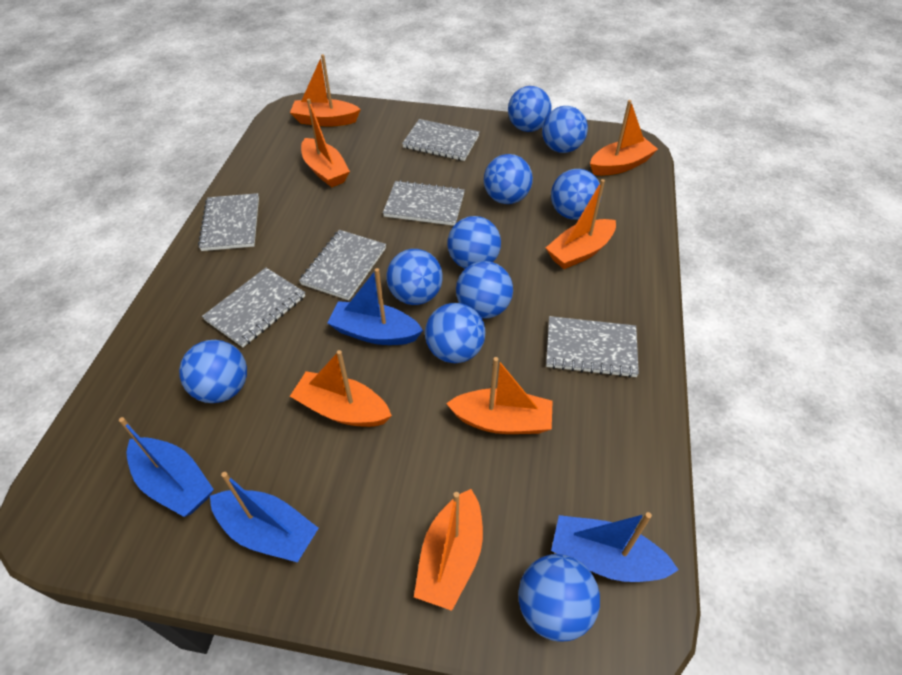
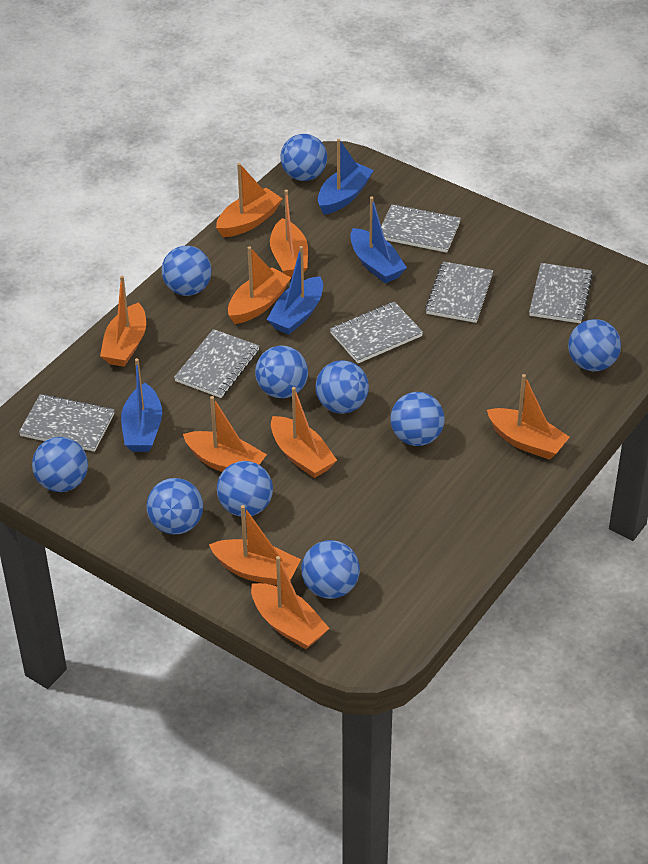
orange boat: [290,54,361,127] [290,350,392,427] [301,99,350,187] [414,489,483,611] [446,357,553,434] [546,179,616,269] [590,100,658,176] = 7 -> [100,276,146,367] [183,396,267,472] [209,505,301,585] [216,163,283,237] [228,246,291,324] [251,556,330,649] [270,190,308,277] [271,387,337,478] [487,374,570,460] = 9

